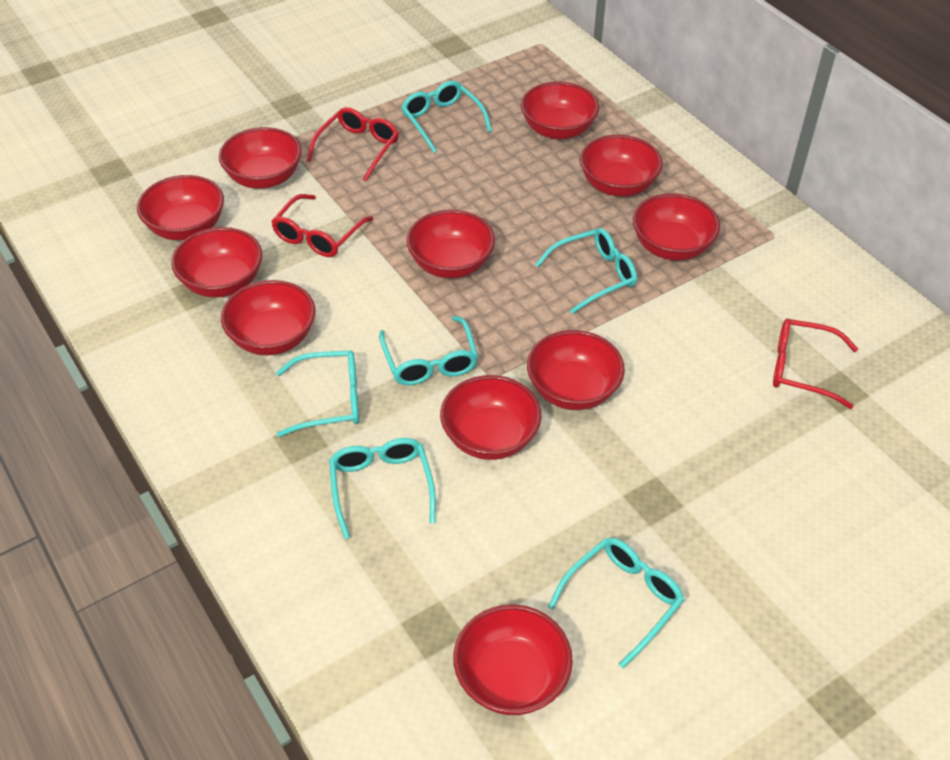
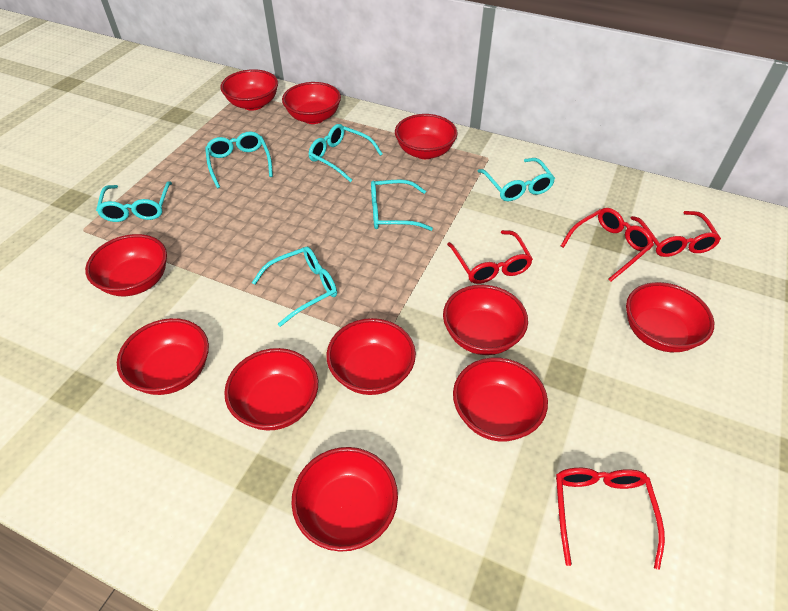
red glasses: [271,194,373,257] [307,107,399,182] [773,319,858,409] = 3 -> [447,230,533,284] [556,468,665,570] [561,208,654,282] [631,211,721,257] = 4

